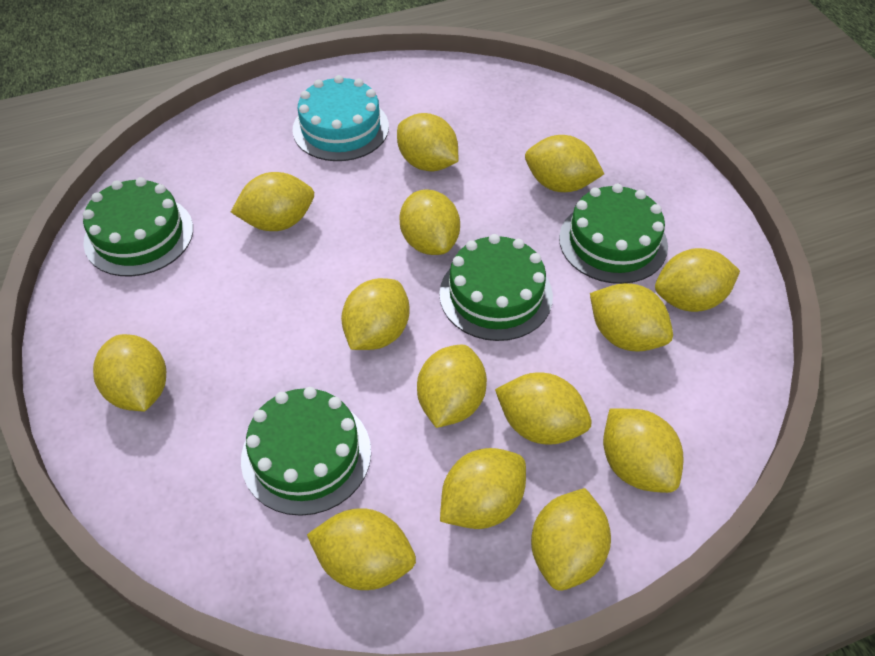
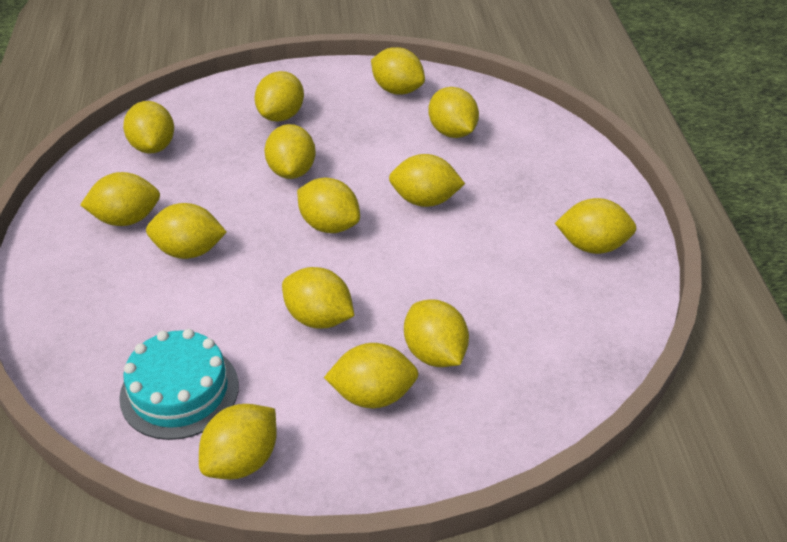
green cake: [83,177,193,276] [241,387,371,516] [439,234,553,341] [559,184,668,284] = 4 -> none = 0

